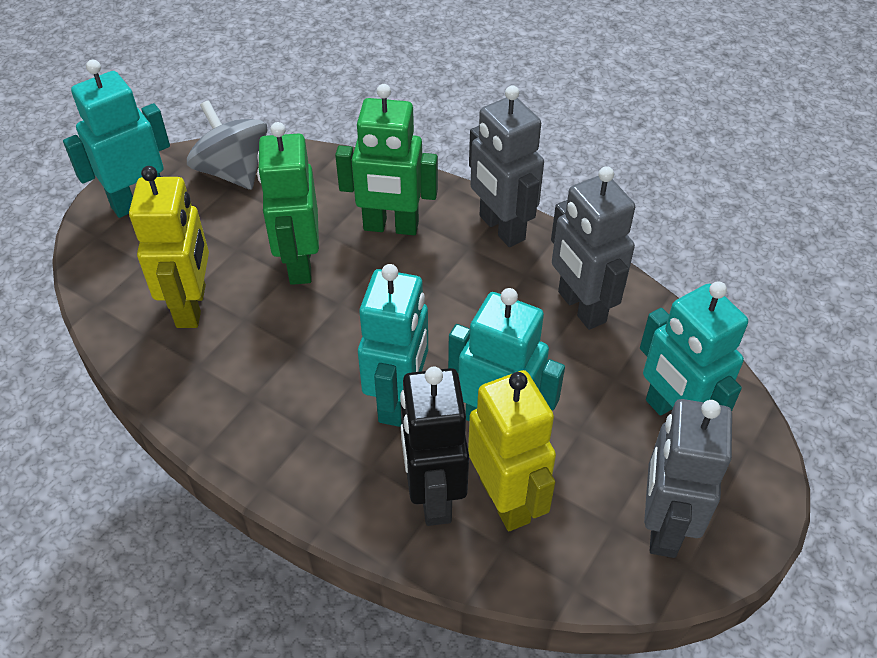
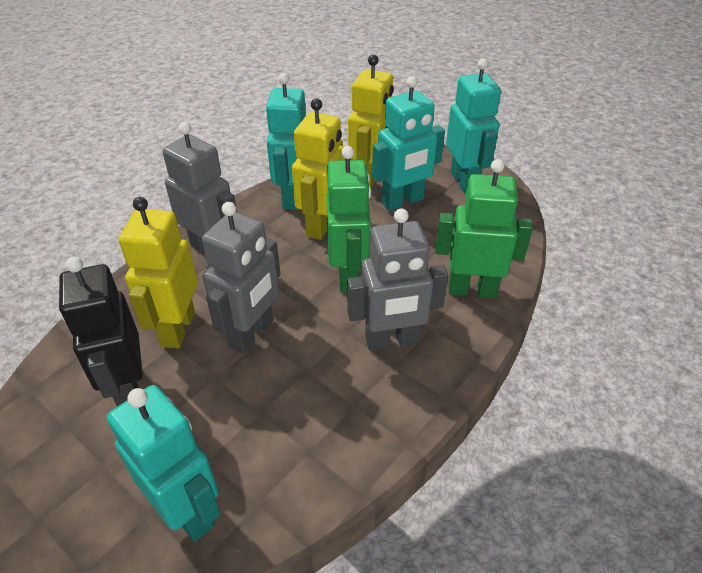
grey spinning top: [187,100,267,190] = 1 -> none = 0
yellow robot: [129,166,209,328] [468,370,556,531] = 2 -> [119,197,198,349] [292,98,345,240] [348,55,394,188] = 3

